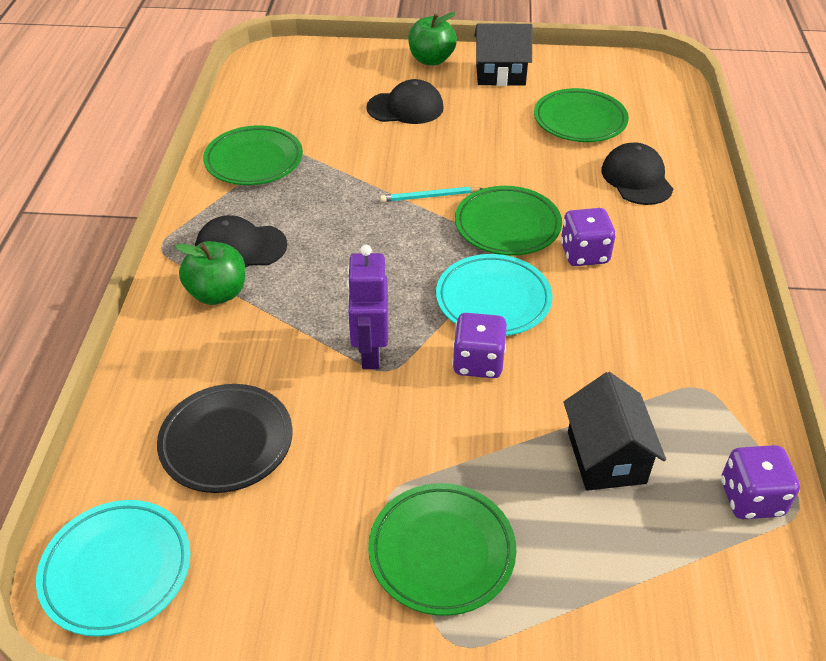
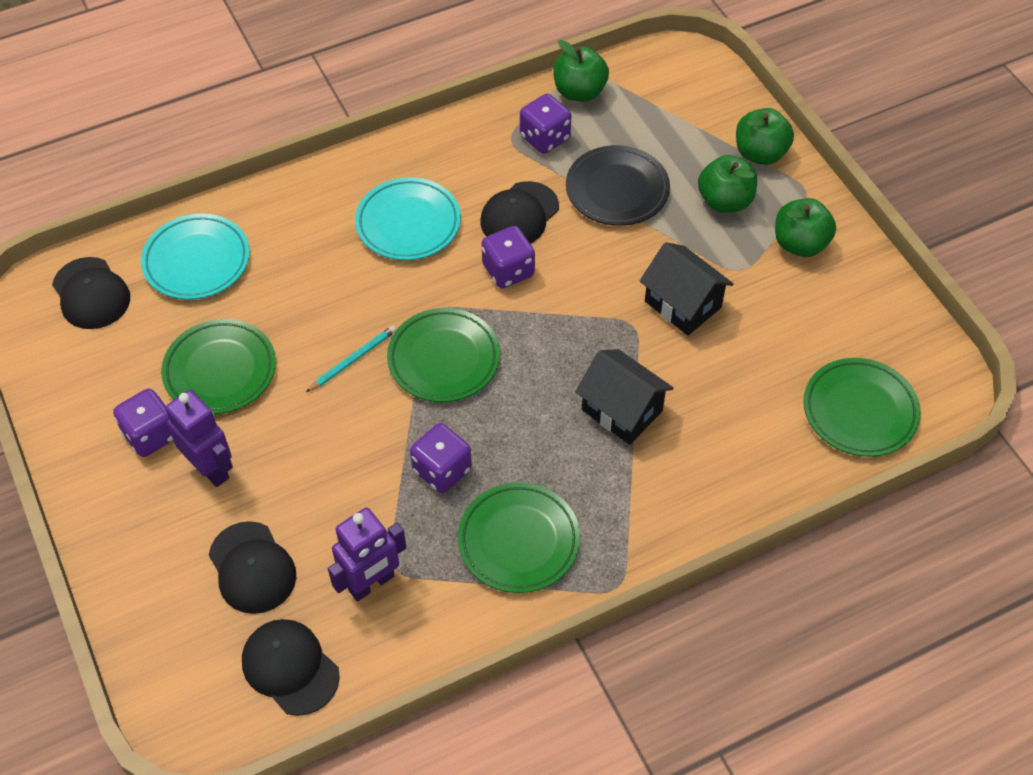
black cap: [195,215,287,268] [366,79,444,124] [601,142,673,205] = 3 -> [52,257,130,329] [209,521,296,614] [242,619,340,716] [480,181,559,244] = 4
green apple: [175,241,245,305] [408,12,457,66] = 2 -> [553,40,609,102] [698,155,757,213] [736,108,794,165] [775,198,836,257] = 4
purple dice: [452,313,507,378] [561,208,616,266] [721,445,800,519] = 3 -> [113,389,174,457] [410,423,472,493] [482,226,535,288] [520,94,571,154] = 4
purple robot: [347,245,388,369] = 1 -> [165,390,233,487] [328,507,406,601] = 2

